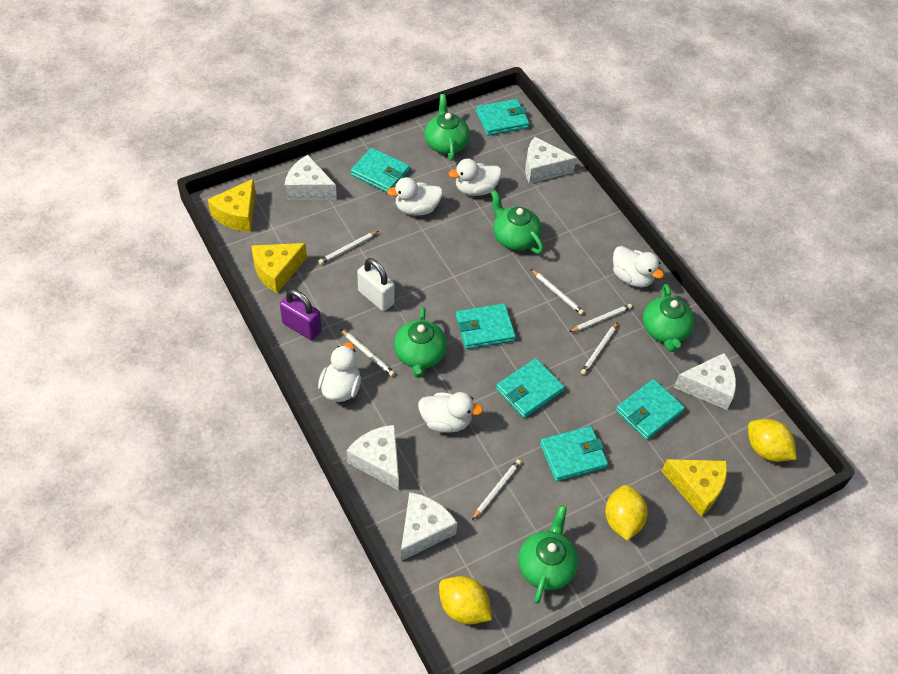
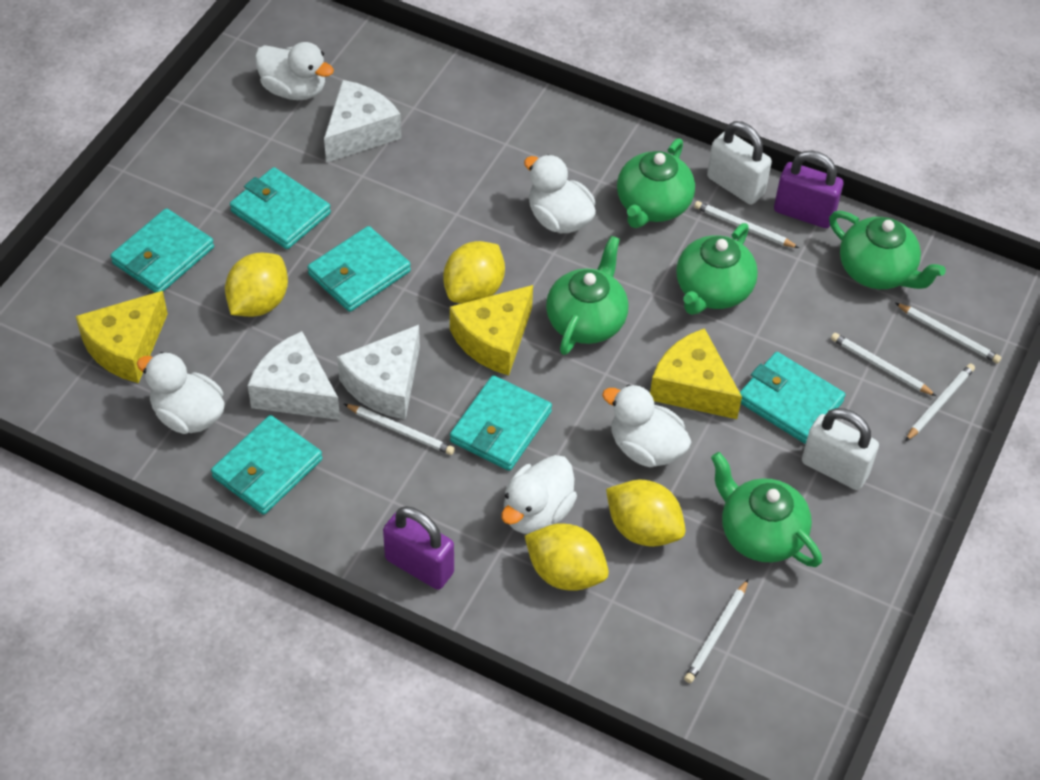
purple padlock: [280,289,321,340] = 1 -> [383,506,454,590] [774,150,843,228] = 2
white cheese: [285,155,337,200] [346,425,399,490] [401,492,457,561] [525,137,576,184] [673,353,736,410] = 5 -> [247,331,340,420] [324,80,401,163] [337,325,420,419] = 3
white padlock: [357,258,395,311] = 1 -> [707,121,772,205] [802,408,879,490] = 2
yellow lemon: [439,576,492,625] [605,485,648,541] [748,419,797,462] = 3 -> [225,252,288,317] [443,241,505,304] [525,523,609,591] [606,479,686,547] = 4

